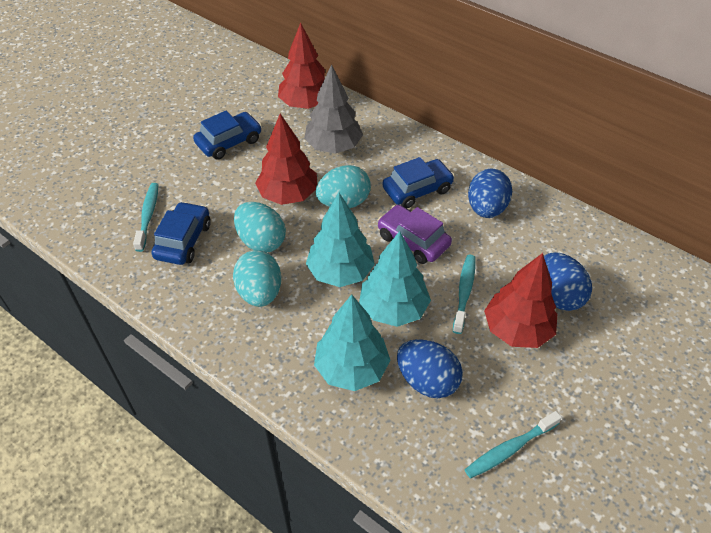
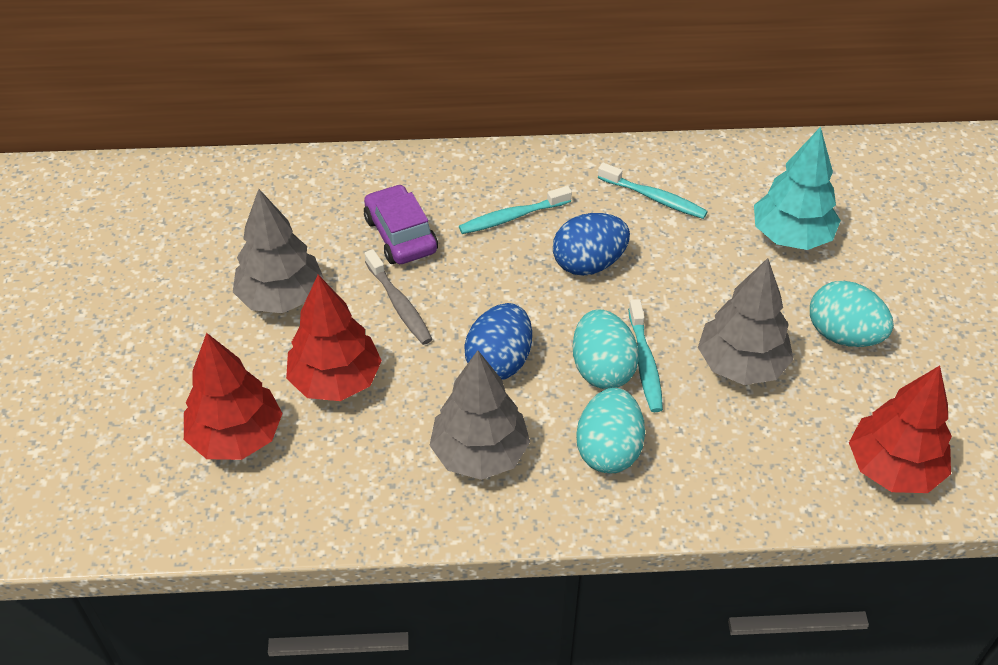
blue car: [151,202,211,265] [193,111,262,160] [382,157,455,208] = 3 -> none = 0
blue egg: [397,339,463,398] [468,169,512,218] [544,252,592,311] = 3 -> [464,303,532,380] [553,213,630,276] = 2
grey toothbrush: none = 0 -> [364,249,432,345] = 1
grey tree: [304,64,363,154] = 1 -> [233,189,324,313] [429,350,530,480] [698,258,794,385] = 3
turquoise tree: [306,193,375,287] [314,294,390,391] [359,231,431,327] = 3 -> [754,127,841,250] = 1

